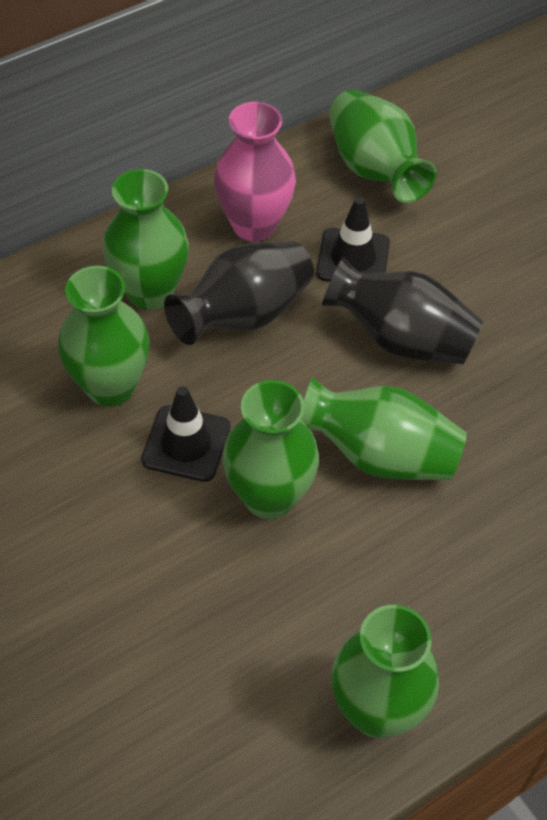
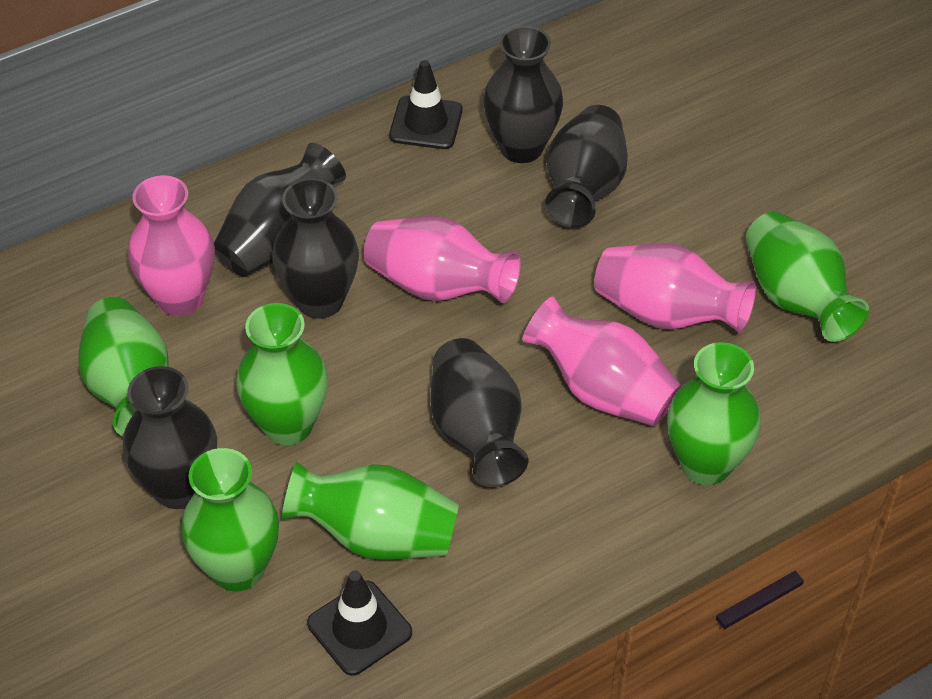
black vase: [164,241,314,345] [322,257,483,364] = 2 -> [123,366,217,509] [214,143,346,277] [273,178,359,319] [431,338,528,487] [483,26,563,163] [545,105,628,228] = 6
pink vase: [214,102,296,241] = 1 -> [128,175,215,316] [364,216,520,303] [523,296,682,426] [594,243,756,333] = 4

